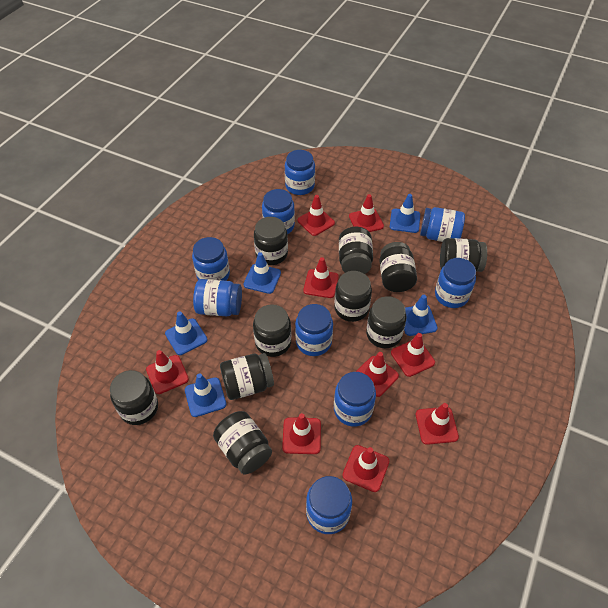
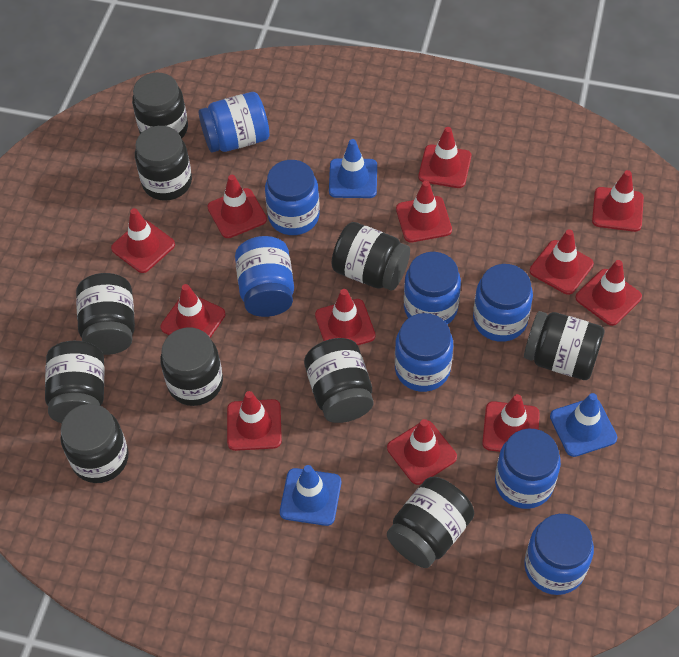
blue jar: [192,237,230,281] [193,279,242,316] [262,189,295,234] [285,150,315,195] [295,304,333,356] [306,476,352,534] [334,372,376,427] [420,207,465,242] [435,258,476,308] = 9 -> [199,92,269,152] [235,236,294,317] [265,160,320,235] [395,313,453,392] [404,252,461,325] [473,264,533,342] [495,428,561,509] [524,514,594,595] = 8
blue traffic cone: [165,311,207,355] [185,373,226,417] [243,252,281,294] [390,194,420,233] [404,295,438,336] = 5 -> [280,465,341,526] [329,139,377,198] [550,393,617,457] = 3
red traffic cone: [146,350,189,394] [282,413,321,454] [297,195,335,236] [303,257,339,298] [342,445,389,492] [349,194,384,232] [356,352,399,397] [391,333,435,377] [415,403,459,445] = 9 -> [111,208,175,273] [161,284,225,338] [207,175,267,238] [227,391,282,451] [315,289,375,345] [387,419,457,485] [396,181,452,242] [418,127,471,188] [482,394,540,452] [530,229,594,295] [576,260,642,326] [592,170,644,232] = 12

